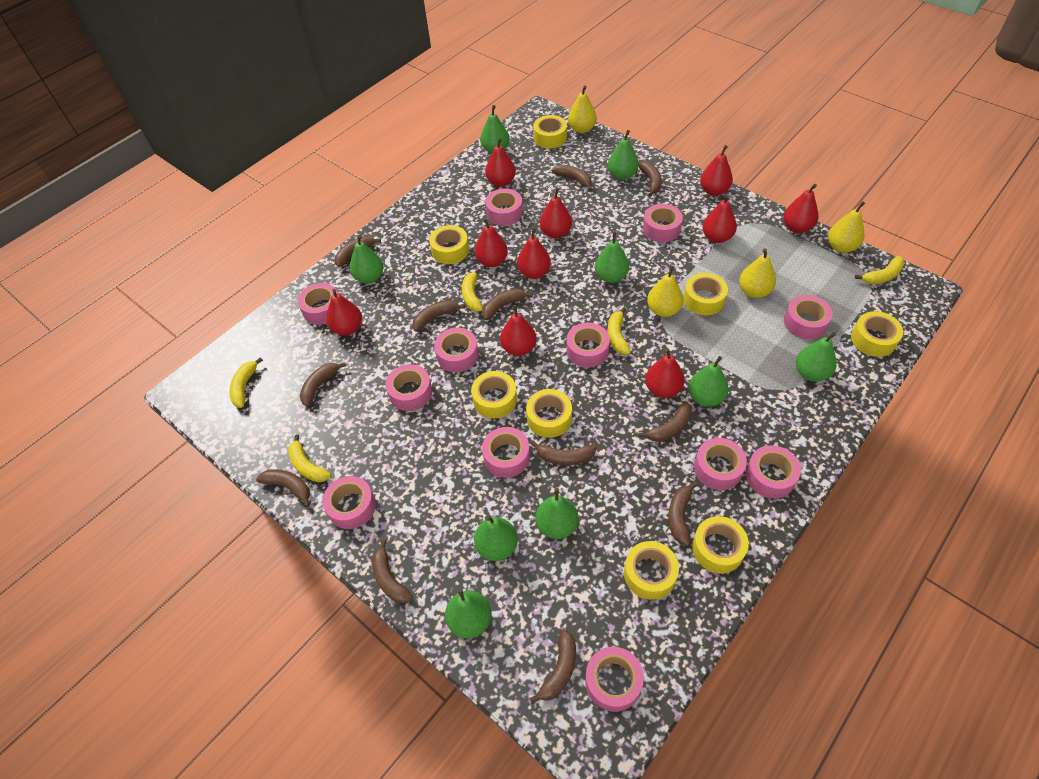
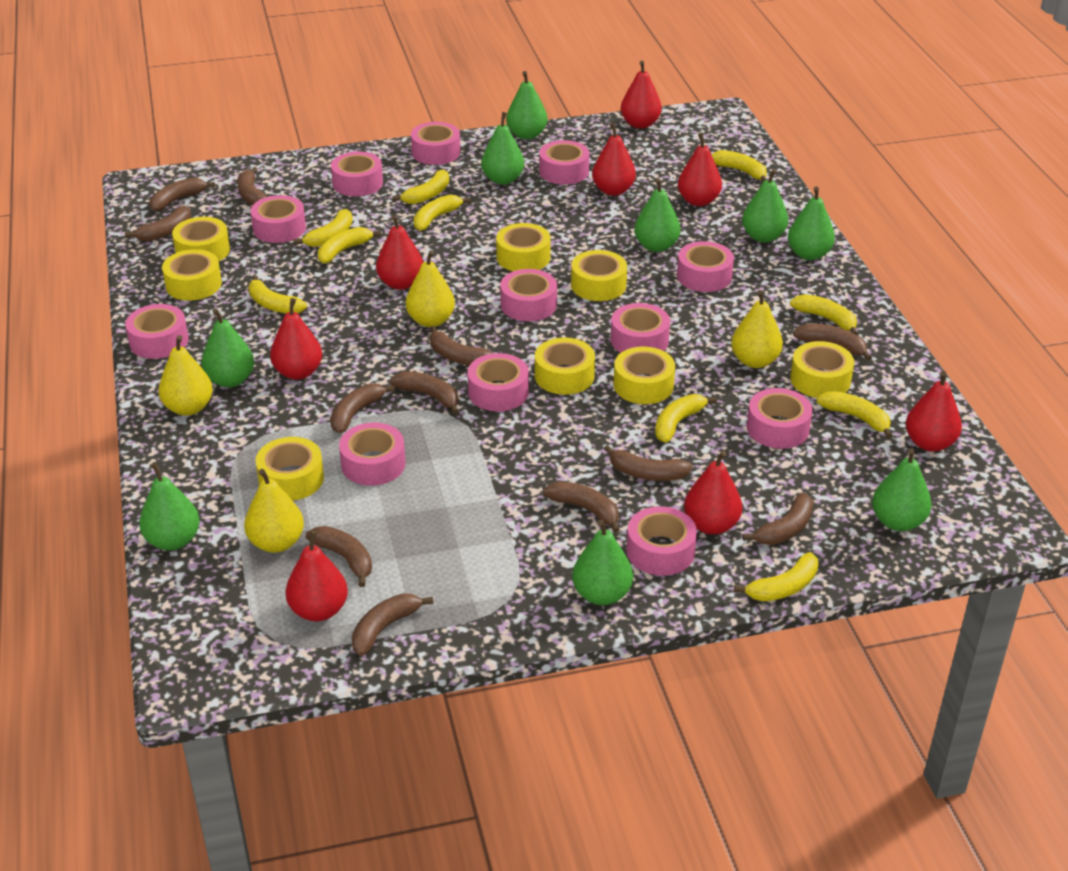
red pear: [326,289,362,336] [475,218,508,267] [485,138,516,187] [500,305,537,356] [517,228,551,279] [540,188,572,238] [645,348,685,398] [700,145,733,196] [703,195,737,243] [784,184,818,233] = 10 -> [270,298,322,380] [286,531,348,621] [376,215,424,290] [592,123,636,196] [621,61,662,129] [678,133,722,206] [684,451,742,535] [906,371,962,451] = 8
yellow banana: [229,357,263,408] [288,434,331,482] [462,268,483,312] [608,307,631,355] [855,256,905,284] = 5 -> [249,275,307,313] [294,209,353,247] [318,227,381,264] [393,169,449,204] [414,194,471,231] [655,394,717,443] [712,150,767,182] [734,552,819,601] [790,294,858,335] [817,391,892,439] = 10

